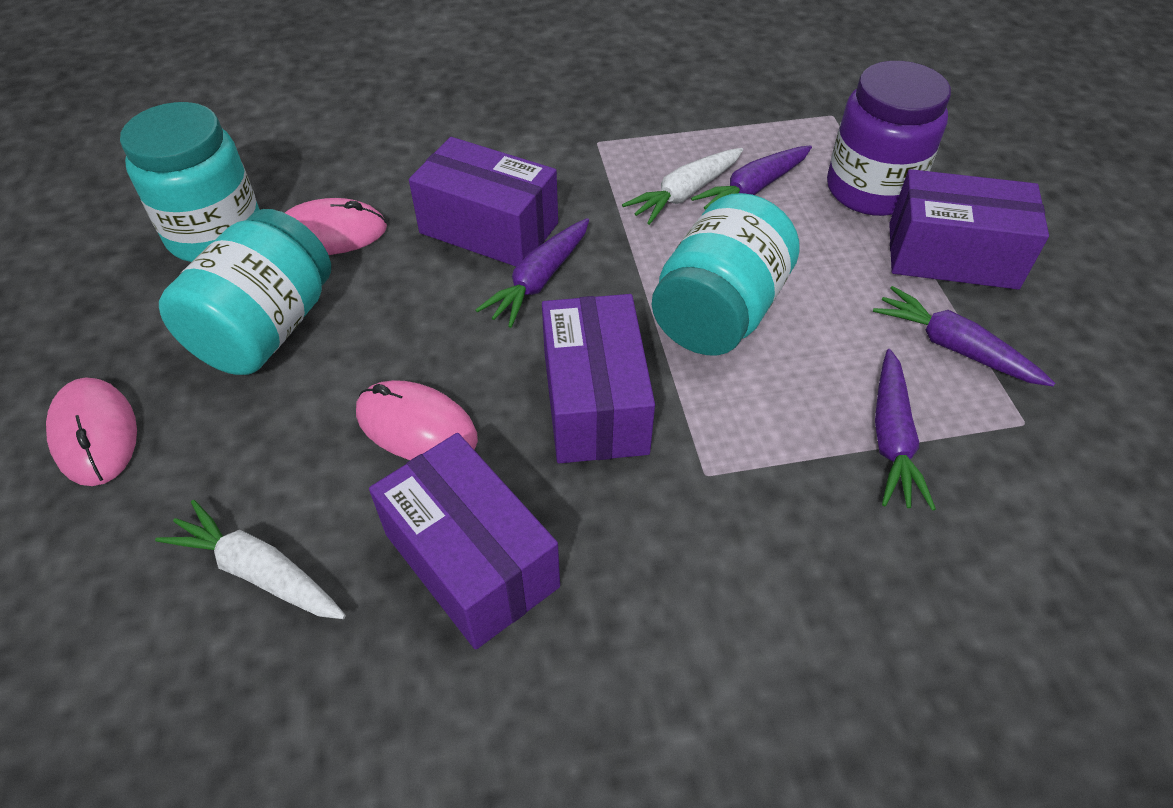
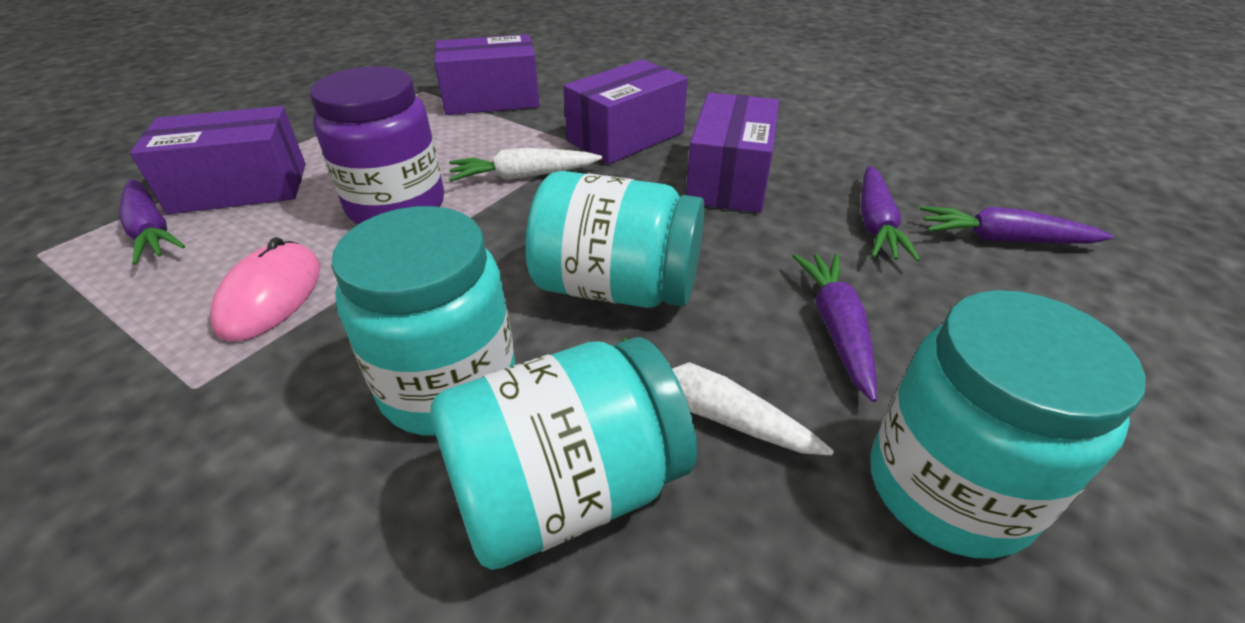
pink mouse: [46,377,137,486] [285,198,387,255] [356,380,478,460] = 3 -> [210,237,320,341] = 1
turquoise jar: [120,102,260,262] [159,209,331,375] [652,193,800,355] = 3 -> [331,206,516,436] [430,337,697,570] [525,171,705,308] [871,290,1146,559] = 4

